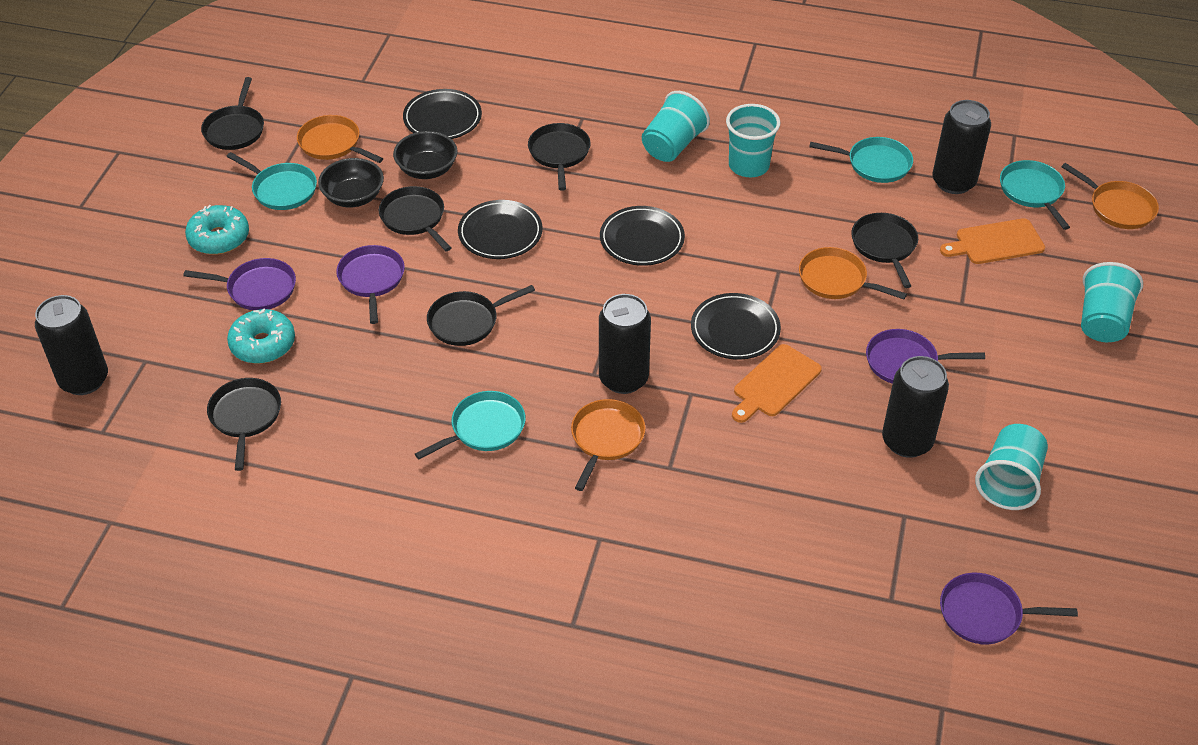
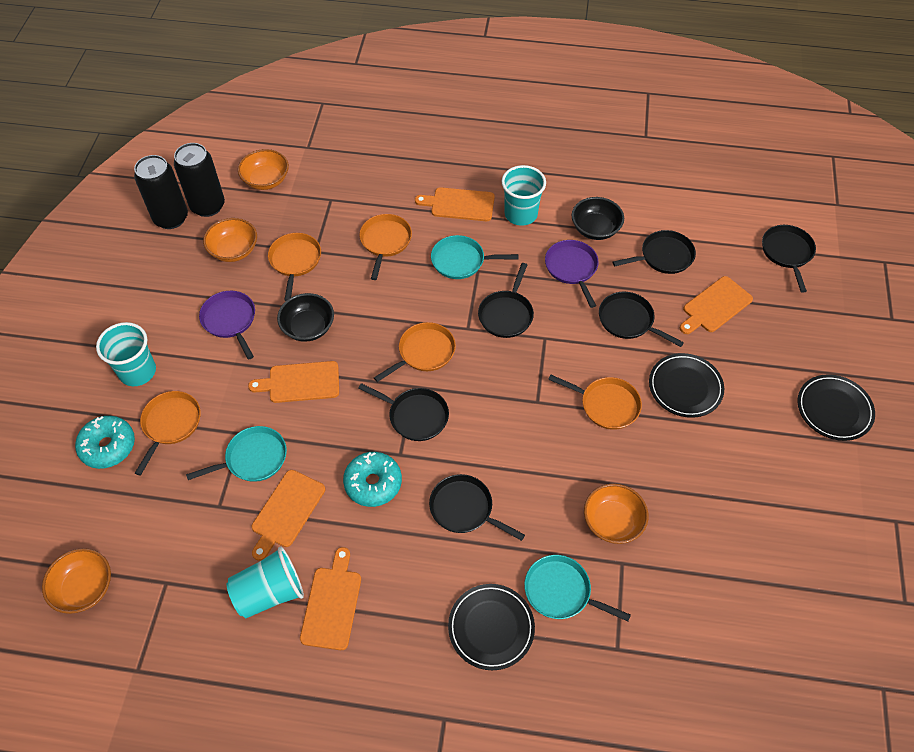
black can: [35,295,108,395] [599,294,651,394] [882,356,949,458] [933,100,991,194] = 4 -> [134,155,188,229] [174,143,225,217] = 2
black plate: [403,89,482,139] [458,200,542,259] [600,206,685,266] [691,293,781,360] = 4 -> [448,584,535,670] [649,353,724,418] [797,374,875,441] = 3
orange bowl: none = 0 -> [42,548,111,614] [203,218,257,262] [238,149,289,190] [584,484,649,544] = 4
orange cutting board: [732,344,822,423] [940,218,1045,264] = 2 -> [248,361,339,403] [252,470,325,561] [300,547,361,650] [415,187,495,221] [680,276,753,334] = 5
orange pan: [297,115,383,163] [571,399,646,491] [799,247,907,299] [1061,163,1159,229] = 4 -> [135,391,201,476] [268,233,321,301] [359,214,412,280] [374,322,456,382] [548,374,642,430] = 5
purple pan: [183,258,296,310] [336,245,405,324] [866,329,985,384] [940,573,1078,644] = 4 -> [199,291,255,360] [545,240,599,308] = 2
turquoise cup: [642,91,710,162] [726,104,780,177] [975,424,1048,510] [1081,262,1143,342] = 4 -> [96,322,156,386] [226,546,304,618] [502,165,546,226] = 3
turquoise pan: [226,152,317,210] [415,391,526,459] [809,137,913,183] [1000,160,1070,230] = 4 -> [186,426,287,482] [431,235,519,279] [524,555,631,621] = 3

